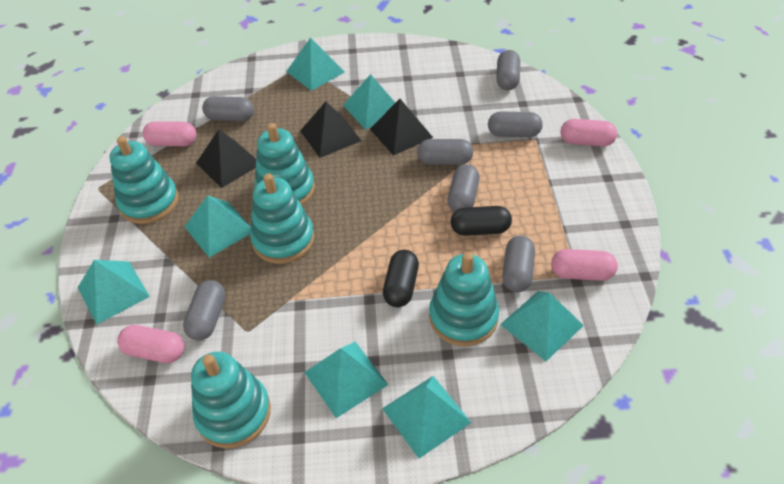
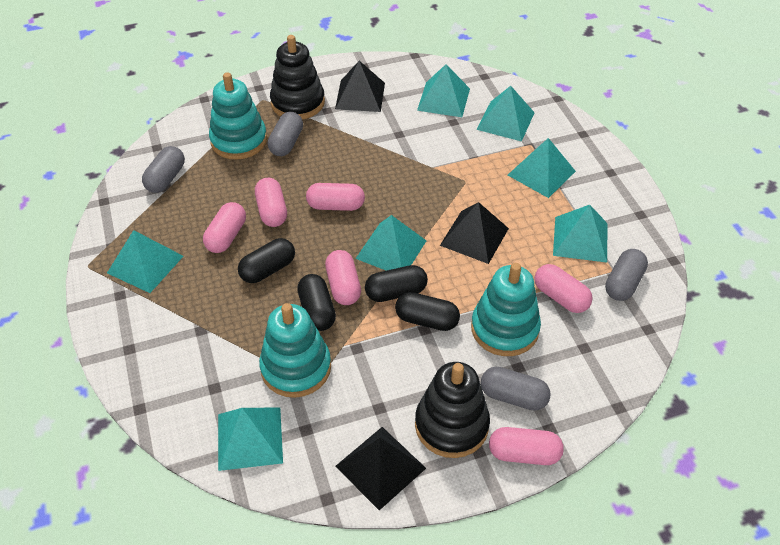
black capsule: [383,250,419,307] [451,206,512,236] = 2 -> [238,238,295,283] [297,274,336,331] [365,265,428,302] [395,292,460,331] = 4
black stacking toy: none = 0 -> [270,35,325,119] [415,362,490,458] = 2
grey capsule: [183,280,225,341] [202,96,254,121] [417,139,473,165] [447,164,479,212] [488,111,543,137] [496,50,520,90] [502,236,535,292] = 7 -> [142,146,185,193] [268,112,303,156] [481,367,551,411] [605,249,648,301] = 4
pink capsule: [117,325,184,363] [143,121,197,146] [551,249,618,281] [561,119,617,147] = 4 -> [203,202,246,253] [255,178,287,227] [306,183,365,211] [325,250,361,305] [489,427,564,465] [534,264,593,313] = 6
turquoise stacking toy: [110,136,179,224] [191,352,271,448] [250,173,315,264] [254,123,315,205] [429,252,499,346] = 5 -> [209,72,267,160] [259,303,331,398] [471,263,541,356] = 3

